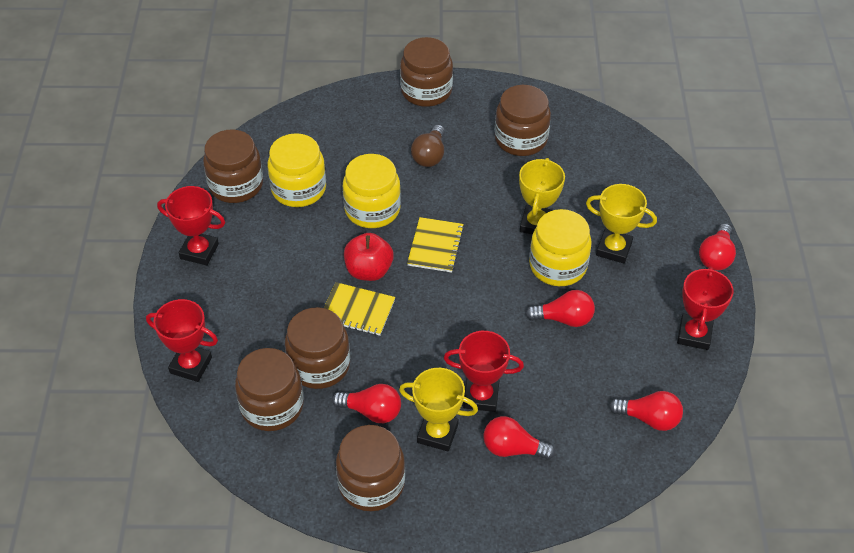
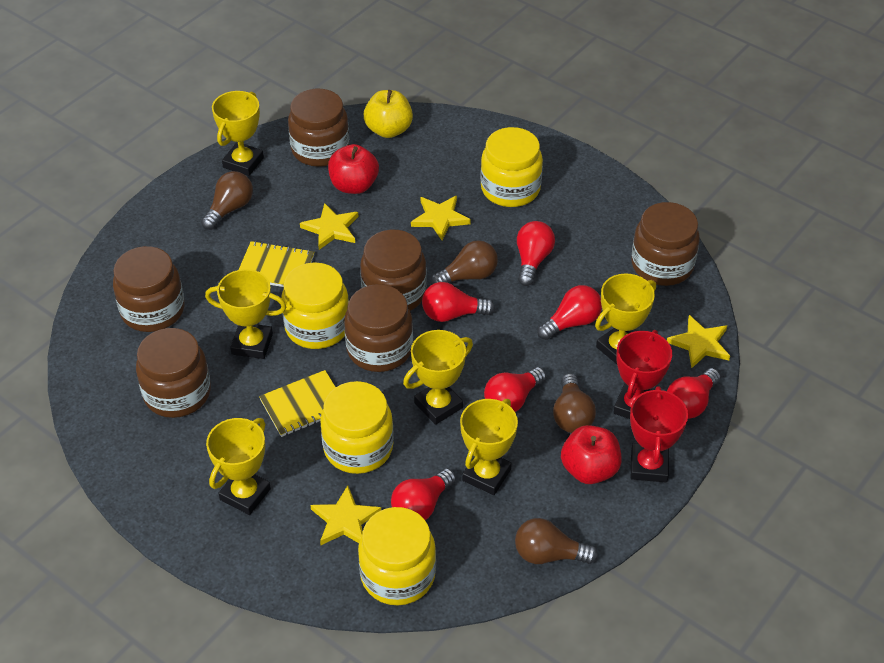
brown light bulb: [411,125,445,167] = 1 -> [201,171,253,230] [430,240,498,285] [515,518,598,564] [553,373,596,433] = 4
red apple: [344,233,394,281] = 1 -> [328,144,379,194] [561,425,622,484] = 2
red light bulb: [332,384,401,423] [483,416,555,460] [526,290,595,327] [609,391,683,431] [699,223,736,270] = 5 -> [391,468,456,520] [422,282,495,322] [484,367,546,412] [517,221,555,286] [537,285,602,340] [667,368,720,419] = 6
red trophy: [146,299,218,382] [157,186,225,265] [444,331,524,412] [677,267,734,350] = 4 -> [613,330,672,419] [630,386,688,482] = 2
yellow apple: none = 0 -> [364,90,413,138] = 1
yellow jar: [267,133,326,207] [343,154,401,228] [529,209,592,286] = 3 -> [281,262,349,349] [320,381,394,474] [358,507,436,605] [480,127,543,207] = 4
yellow star: none = 0 -> [300,203,359,250] [310,485,381,545] [411,196,471,240] [667,315,730,368] = 4
yellow trophy: [399,368,478,452] [519,158,565,234] [586,184,657,264] = 3 -> [205,269,286,359] [206,418,271,515] [212,91,264,176] [403,330,473,425] [460,399,518,495] [595,273,656,364] = 6

